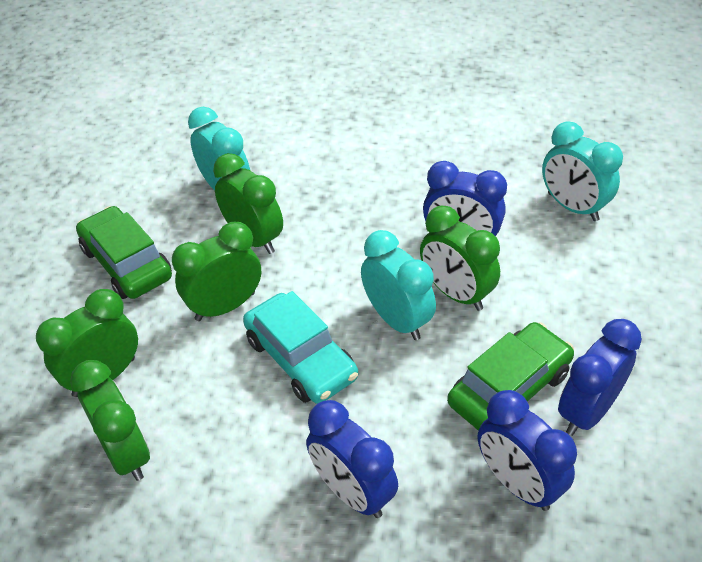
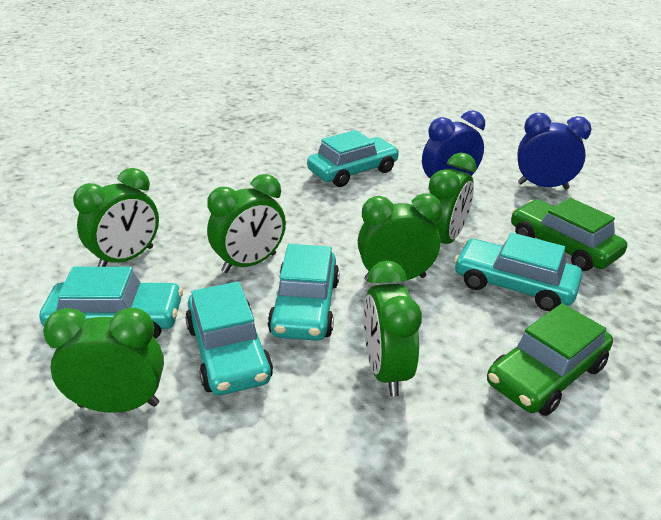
blue clock: [306,400,398,518] [423,161,507,236] [478,390,577,511] [558,319,642,436] = 4 -> [422,110,485,190] [517,113,591,190] = 2
green clock: [36,289,138,397] [70,360,150,481] [172,222,261,321] [213,153,283,254] [420,206,500,311] = 5 -> [43,308,164,413] [73,168,159,267] [207,174,286,273] [358,193,442,281] [364,261,422,397] [429,153,476,244] = 6
turquoise car: [243,291,358,404] = 1 -> [40,267,183,339] [185,282,273,396] [268,244,340,341] [307,130,399,187] [454,232,582,311] = 5
turquoise clock: [188,107,250,191] [361,230,436,340] [542,121,623,221] = 3 -> none = 0

